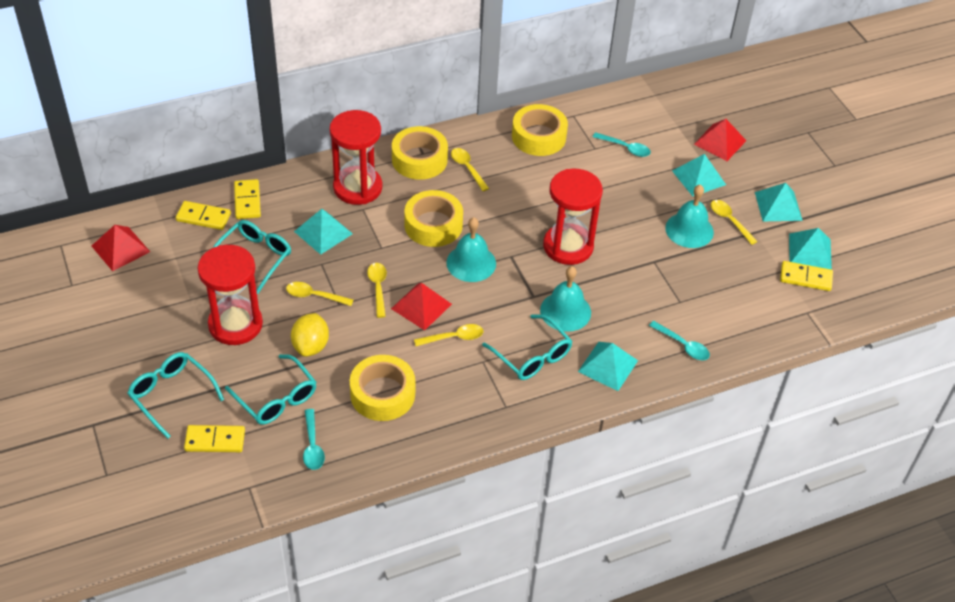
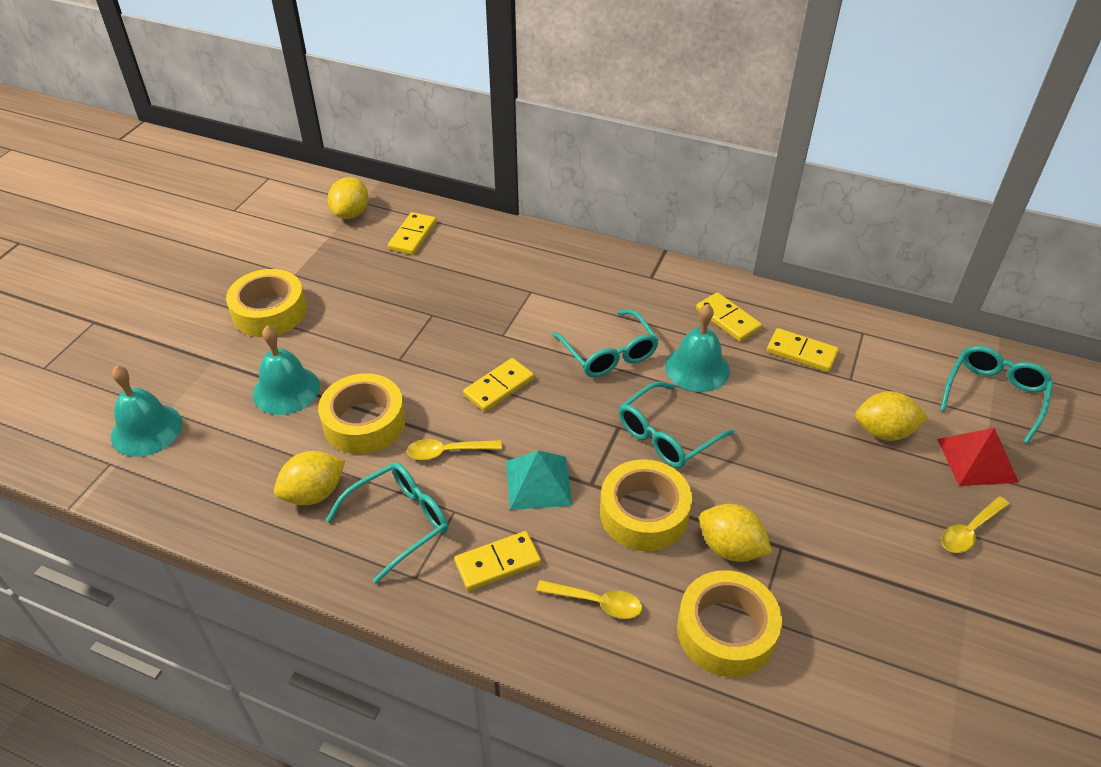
red hourglass: [198,245,263,345] [329,110,382,205] [543,169,603,265] = 3 -> none = 0
red pyramid: [92,225,150,271] [391,283,452,330] [694,119,746,161] = 3 -> [937,428,1019,486] = 1
turquoise pyramid: [294,209,353,255] [578,342,638,391] [672,154,726,196] [755,183,803,221] [789,228,832,270] = 5 -> [506,450,572,510] = 1
turquoise spoon: [303,409,325,470] [593,132,651,157] [649,321,710,360] = 3 -> none = 0
yellow domino: [176,201,231,230] [184,425,245,452] [234,179,261,219] [780,261,833,291] = 4 -> [388,212,436,255] [454,531,541,591] [463,358,534,412] [696,292,762,342] [767,328,839,372] = 5
yellow lemon: [291,313,329,357] = 1 -> [274,451,345,505] [328,177,369,219] [699,504,772,562] [855,391,928,441] = 4
yellow spoon: [286,282,353,306] [367,263,387,318] [414,324,483,346] [451,148,489,191] [711,200,758,245] = 5 -> [407,439,502,460] [536,580,642,619] [941,496,1010,553] = 3

